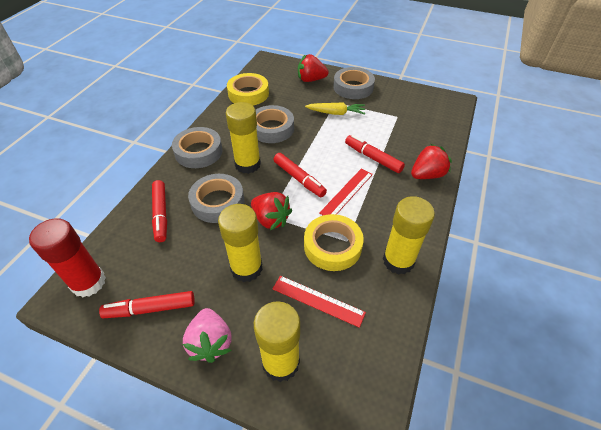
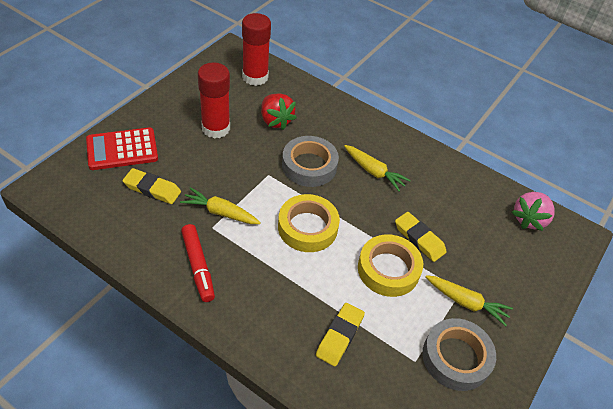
grey tape: [172,127,223,168] [188,174,244,223] [256,105,294,143] [333,67,375,99] = 4 -> [282,136,339,187] [422,318,496,391] = 2
red calculator: none = 0 -> [86,127,158,170] = 1
red glue stick: [29,218,106,297] = 1 -> [198,62,230,139] [242,13,271,86] = 2
red marker: [99,291,195,318] [152,180,167,242] [273,153,327,197] [345,135,405,173] = 4 -> [181,224,215,302] = 1
red ruler: [272,276,366,328] [319,168,373,215] = 2 -> none = 0
red strawberry: [251,192,292,230] [298,54,329,82] [411,144,452,179] = 3 -> [261,93,297,130] = 1
yellow carrot: [305,102,365,115] = 1 -> [180,187,261,224] [344,145,411,192] [425,275,513,326] = 3
yellow eraser: none = 0 -> [122,168,181,204] [316,303,365,366] [395,212,447,262] = 3
yellow glue stick: [218,204,263,282] [226,102,261,174] [254,301,300,382] [383,196,435,275] = 4 -> none = 0

